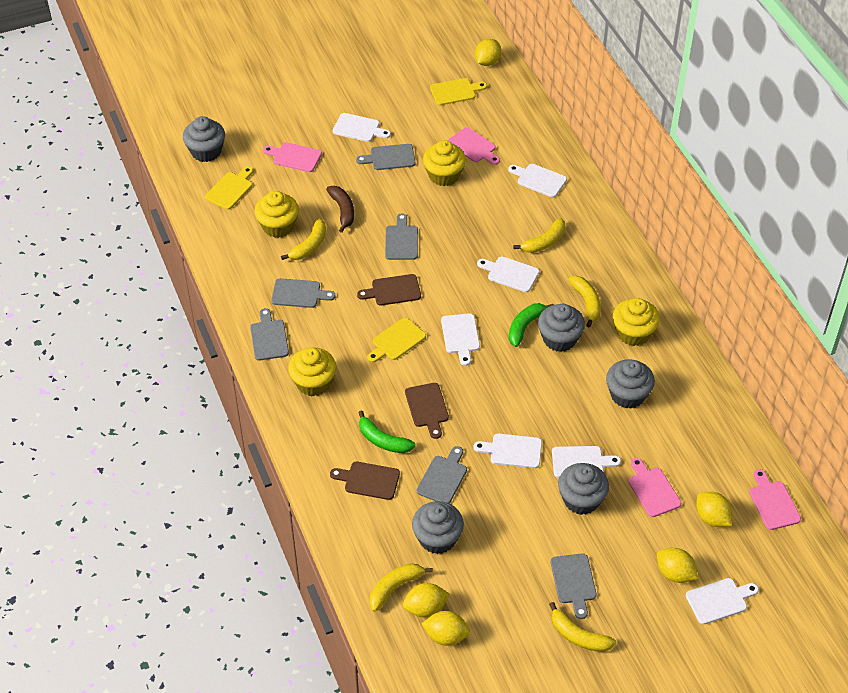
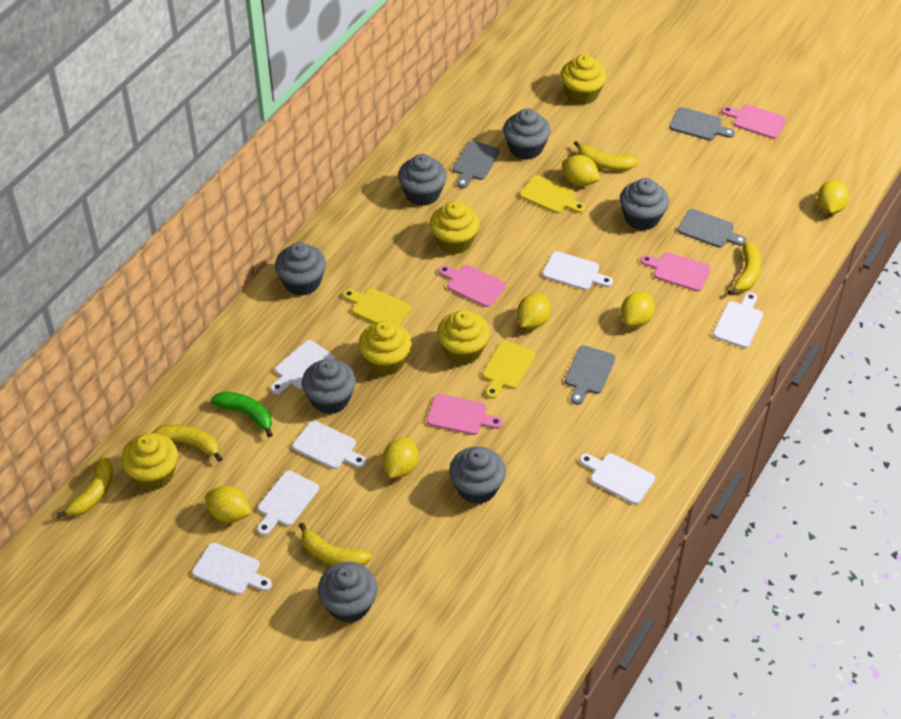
brown banana: [326,186,354,233] = 1 -> none = 0
brown cutting board: [330,461,400,500] [357,274,421,306] [405,383,449,439] = 3 -> none = 0
green banana: [358,410,416,453] [509,303,554,347] = 2 -> [211,391,273,437] = 1
grey cupcake: [183,116,225,162] [412,501,464,554] [538,304,585,352] [558,463,609,515] [606,360,655,409] = 5 -> [275,242,326,296] [302,359,356,414] [318,562,378,623] [398,154,447,206] [449,447,506,504] [503,108,550,160] [620,178,669,231] = 7
grey cutting board: [250,308,289,361] [271,278,335,308] [356,144,415,170] [385,213,418,260] [417,446,467,504] [551,553,596,619] = 6 -> [453,141,500,188] [565,345,616,405] [669,107,735,140] [678,209,747,248] = 4
yellow cupcake: [254,191,299,238] [288,347,336,396] [423,140,466,186] [613,298,660,346] = 4 -> [122,433,178,490] [359,321,412,375] [430,201,480,254] [437,310,490,364] [561,54,607,105] = 5
yellow lemon: [403,583,450,617] [421,611,470,646] [475,39,501,66] [657,548,698,583] [696,492,732,527] = 5 -> [205,486,252,523] [383,438,419,478] [517,293,551,329] [562,155,600,186] [621,292,655,327] [817,180,849,214] = 6

